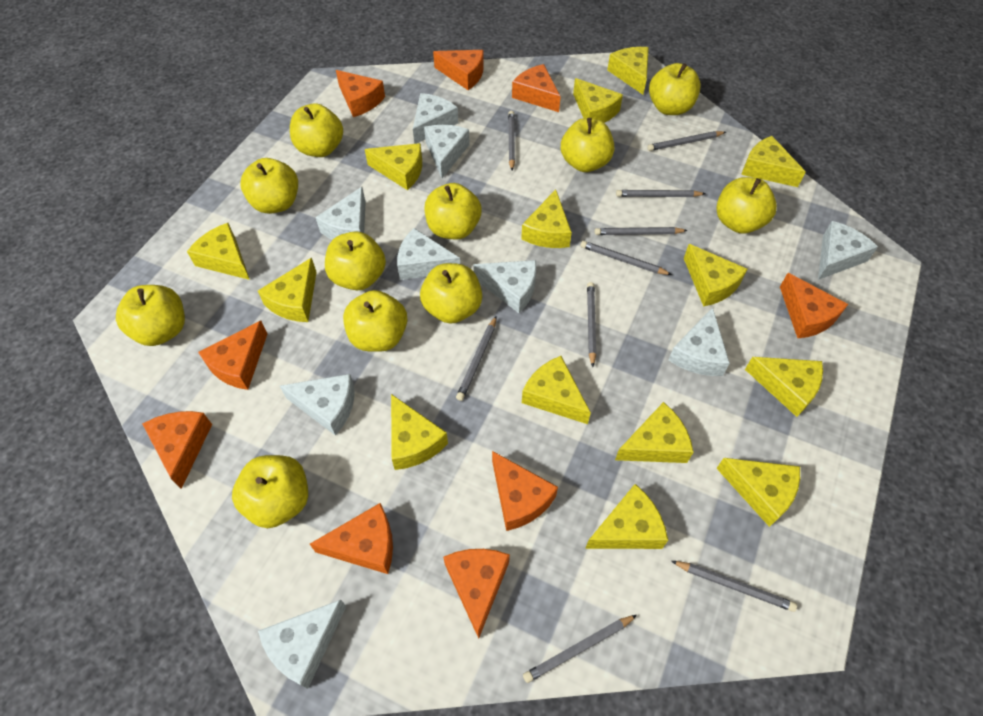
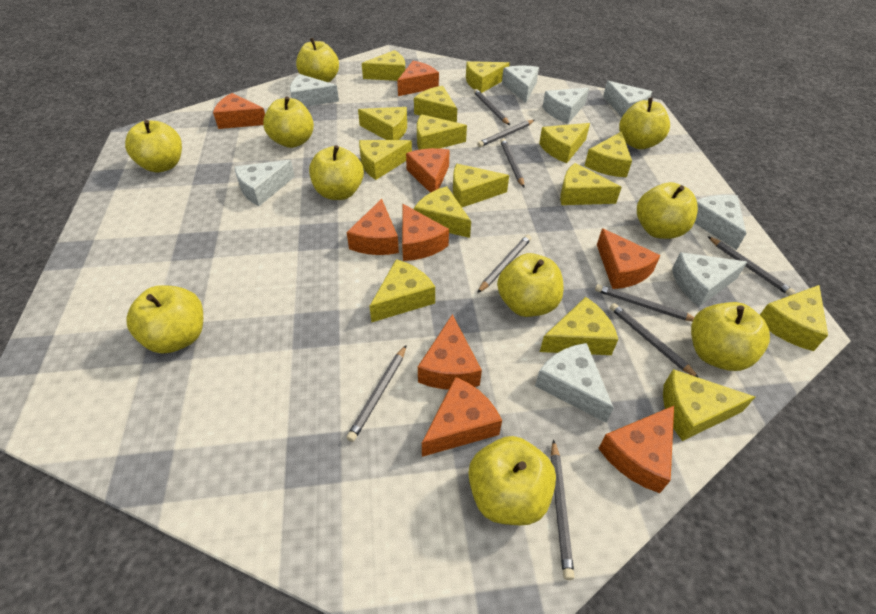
white cheese: [258,600,346,689] [280,374,354,436] [316,187,365,240] [397,228,460,280] [413,93,458,144] [424,125,470,178] [473,260,536,313] [669,307,730,376] [818,221,878,280] = 9 -> [235,160,295,206] [290,74,339,107] [502,65,539,103] [535,343,614,423] [543,88,589,124] [603,81,652,117] [672,252,747,307] [695,195,747,250] = 8
yellow apple: [116,285,185,346] [232,455,308,528] [240,158,298,214] [290,103,343,157] [325,231,386,290] [343,290,408,352] [420,263,482,324] [425,183,482,239] [561,118,614,172] [649,63,701,115] [716,177,777,234] = 11 -> [125,120,182,173] [126,285,203,354] [263,97,314,148] [296,38,339,82] [309,145,364,200] [468,436,556,525] [497,253,563,317] [619,98,670,149] [637,182,698,239] [691,302,770,371] = 10
yellow cheese: [187,223,250,280] [258,258,317,322] [365,143,422,190] [391,394,448,470] [521,189,572,248] [522,356,591,424] [573,78,623,123] [585,484,668,549] [607,47,649,95] [615,402,693,463] [684,244,748,307] [716,458,800,527] [741,136,805,187] [745,357,823,417] = 14 -> [358,107,407,140] [359,140,412,180] [362,50,405,81] [369,259,435,322] [414,86,457,122] [414,186,471,238] [417,114,467,150] [453,164,509,207] [466,61,510,93] [539,123,590,163] [540,297,618,355] [560,163,621,205] [584,131,632,177] [663,369,755,441] [760,285,828,351] = 15

